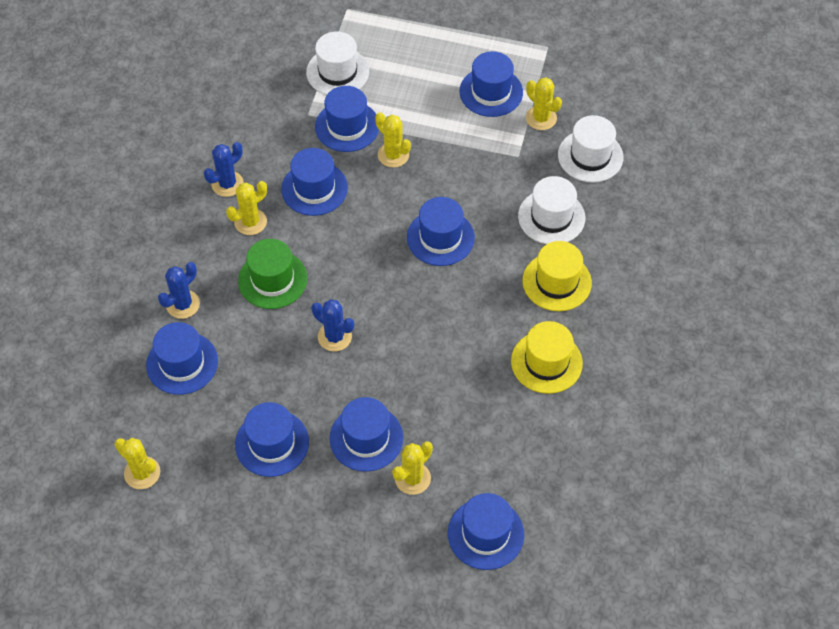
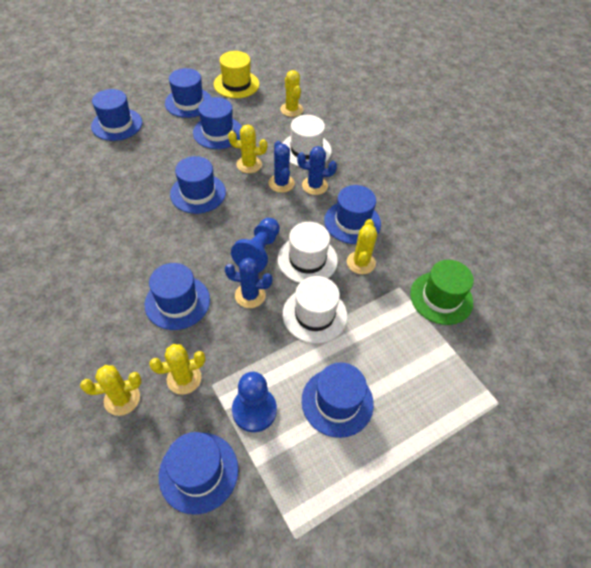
blue pawn: none = 0 -> [231,218,280,272] [232,372,277,432] = 2
yellow hat: [511,321,583,394] [522,241,592,311] = 2 -> [214,51,260,98] = 1

